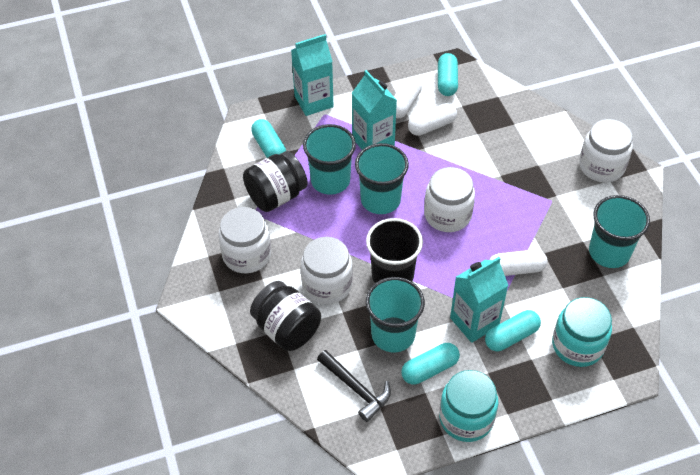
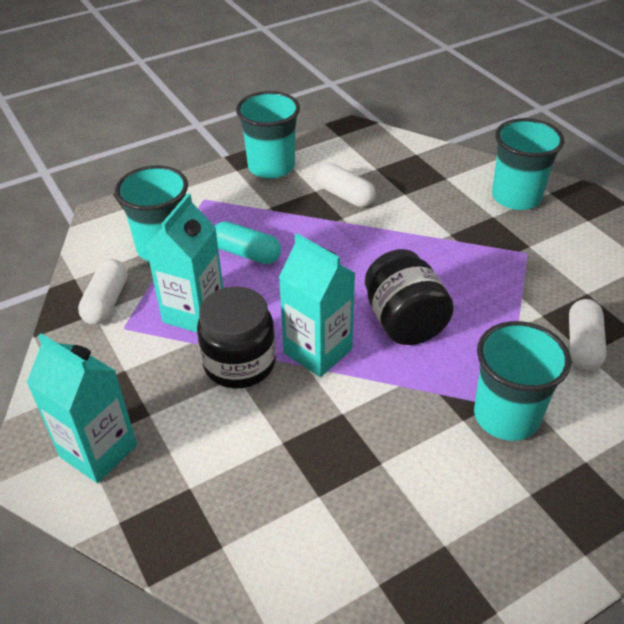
black cup: [366,218,423,283] = 1 -> none = 0
black hammer: [317,350,391,422] = 1 -> none = 0
turquoise capsule: [251,119,286,158] [401,343,460,385] [438,53,458,96] [485,310,541,351] = 4 -> [215,221,281,264] = 1
turquoise jar: [439,370,498,442] [552,297,612,367] = 2 -> none = 0
white jar: [218,207,271,273] [301,237,353,304] [424,167,475,232] [579,119,633,182] = 4 -> none = 0

